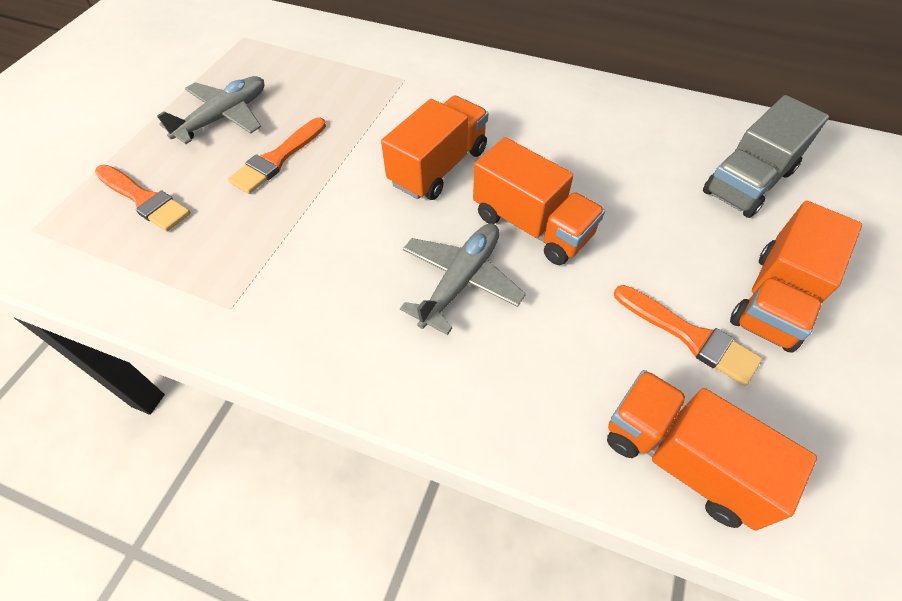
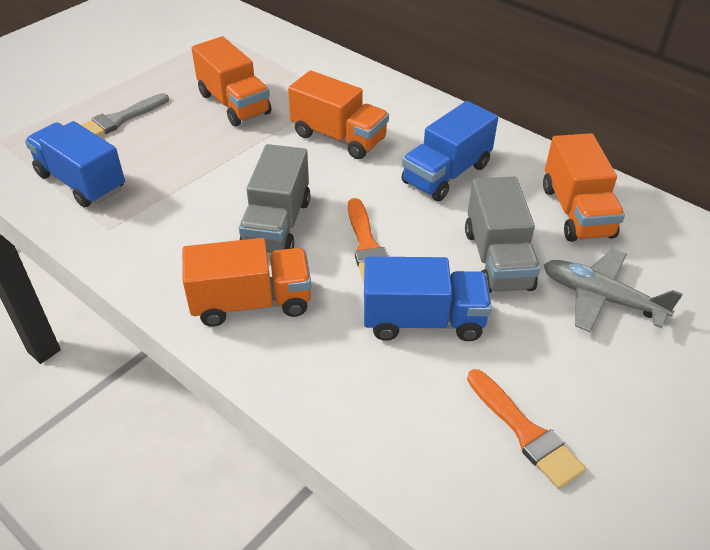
blue truck: none = 0 -> [25,121,125,207] [364,257,492,341] [401,101,498,201] = 3
grey brush: none = 0 -> [81,93,169,136] = 1
grey plane: [157,76,264,144] [400,224,526,335] = 2 -> [544,249,683,333] = 1
grey truck: [703,95,829,218] = 1 -> [239,144,311,253] [465,176,540,293] = 2
orange brush: [95,165,190,232] [228,117,326,194] [614,285,762,386] = 3 -> [348,198,388,283] [467,369,586,489] = 2

